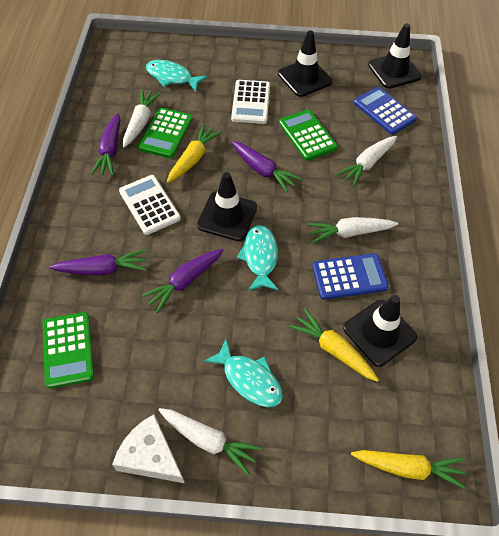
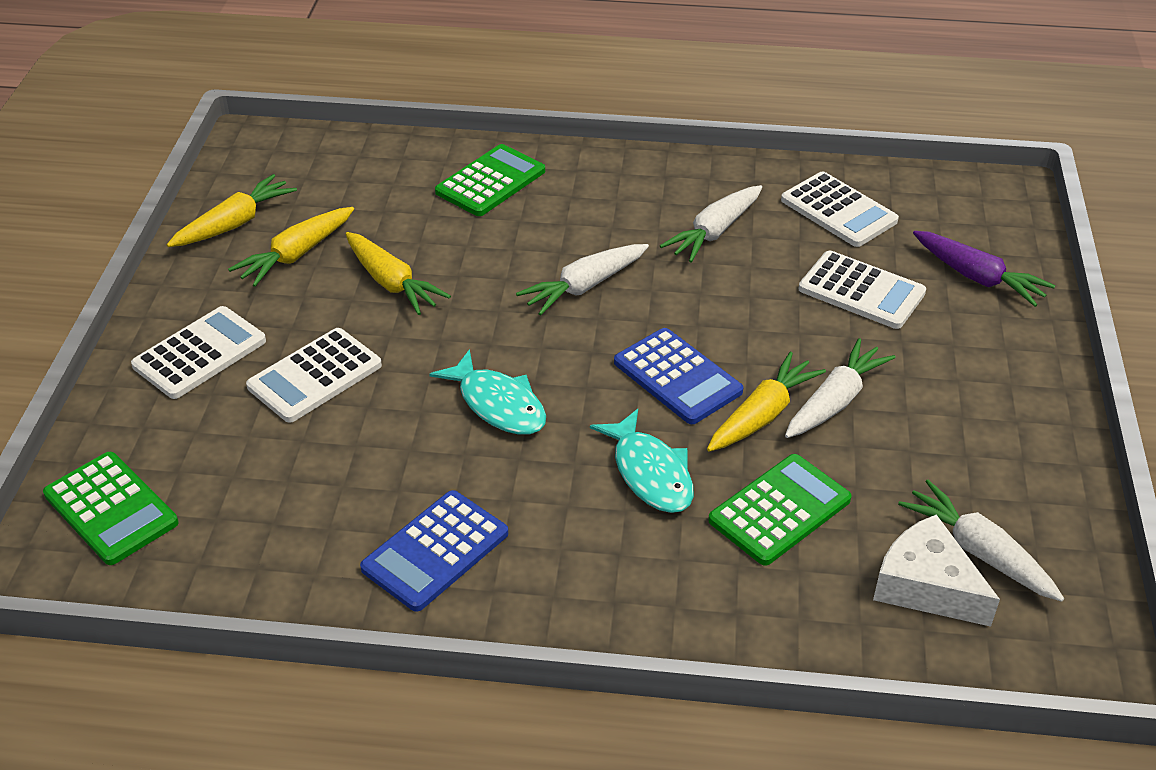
black traffic cone: [197,172,257,241] [278,30,332,97] [343,295,417,367] [368,24,422,89] = 4 -> none = 0
purple carrot: [49,249,146,276] [91,113,121,176] [141,248,224,313] [231,141,301,192] = 4 -> [913,231,1055,307] = 1
turquoise fish: [146,60,207,92] [204,339,283,407] [237,225,279,291] = 3 -> [429,349,546,435] [590,409,694,513] = 2
white calculator: [119,175,181,235] [231,80,270,124] = 2 -> [131,306,266,399] [246,328,382,423] [781,171,899,247] [798,250,926,329] = 4
yellow carrot: [167,124,222,183] [289,309,379,382] [351,450,466,489] = 3 -> [167,174,297,247] [228,207,354,287] [345,232,451,315] [707,352,826,452] = 4

